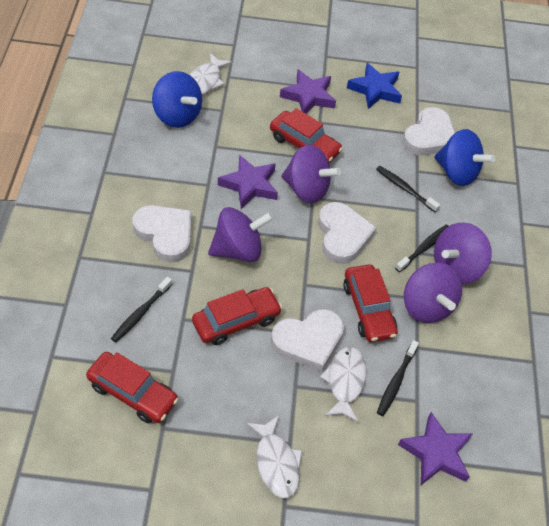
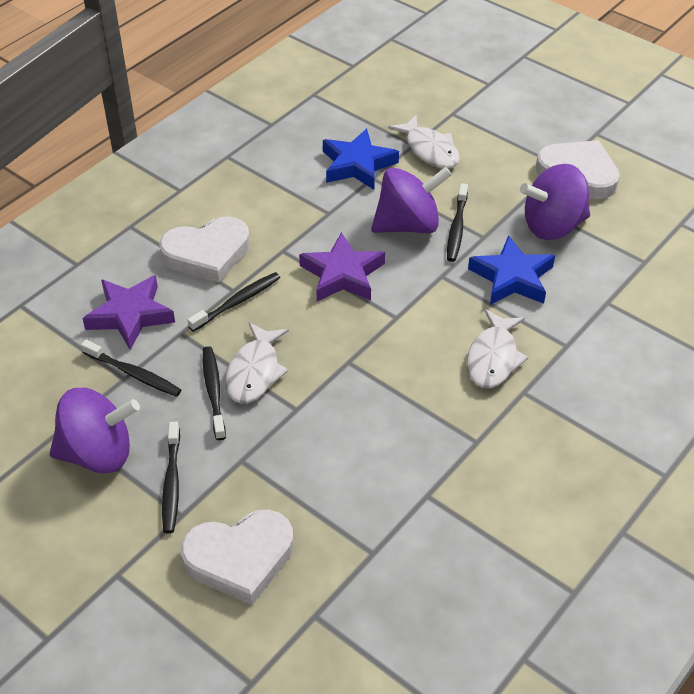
black toothbrush: [111,277,172,343] [376,166,440,212] [377,340,419,416] [395,225,449,272] = 4 -> [81,340,181,397] [162,422,180,533] [187,272,281,332] [203,346,226,440] [447,183,468,262] = 5
blue spinning top: [152,71,202,128] [434,129,495,186] = 2 -> none = 0
blue star: [347,63,402,109] = 1 -> [323,128,399,190] [468,235,555,305] = 2
purple spinning top: [208,207,273,262] [281,145,341,203] [404,263,462,323] [434,223,492,284] = 4 -> [50,388,140,474] [371,167,452,233] [520,164,590,240] = 3
purple star: [218,155,278,209] [280,70,336,114] [398,412,472,485] = 3 -> [82,275,175,350] [299,232,385,301] = 2
red car: [86,352,179,423] [192,287,282,345] [270,108,343,163] [343,265,398,342] = 4 -> none = 0
white heart: [132,205,192,263] [271,309,344,372] [318,202,377,264] [403,107,455,156] = 4 -> [159,216,250,283] [181,510,294,605] [536,140,620,199] = 3

